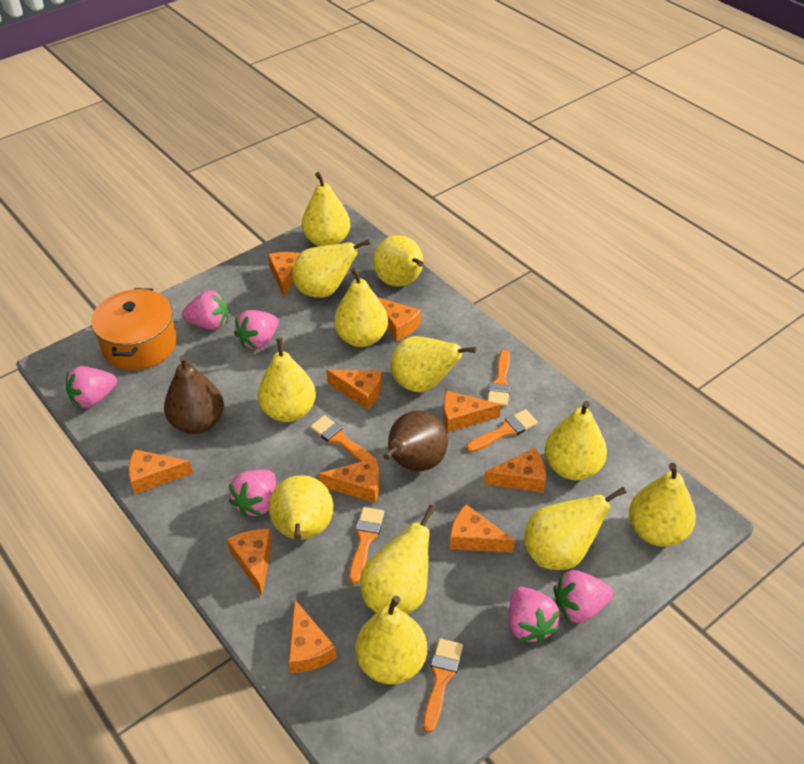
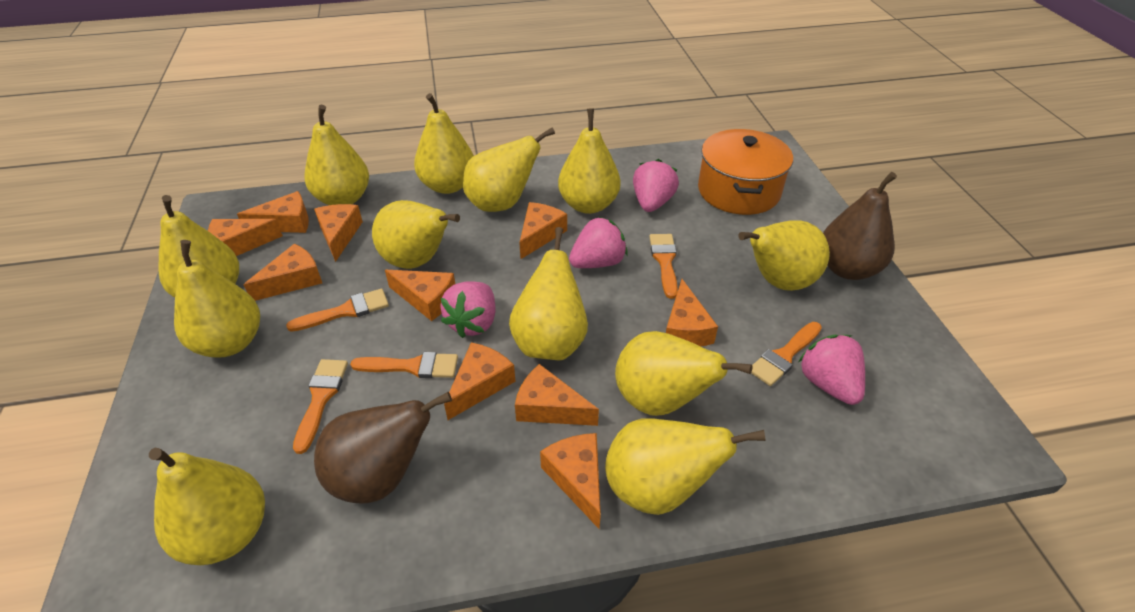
pink strawberry: [66,366,117,409] [182,291,228,330] [229,470,276,517] [234,310,278,350] [509,587,560,644] [553,570,613,623] = 6 -> [440,281,496,338] [569,217,628,268] [633,159,679,212] [798,335,865,405] = 4

